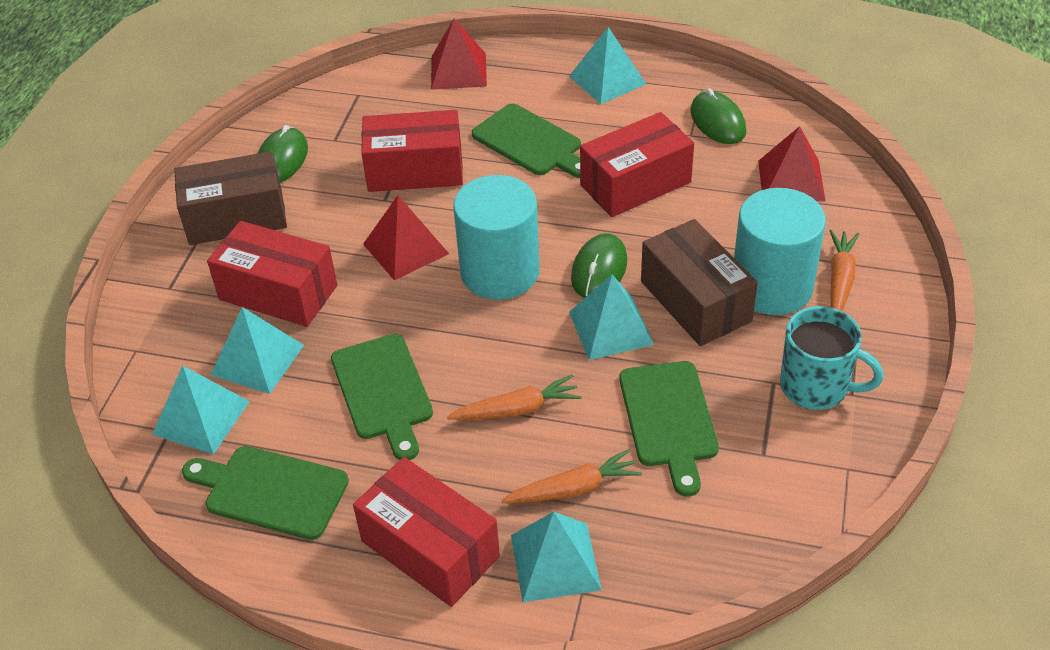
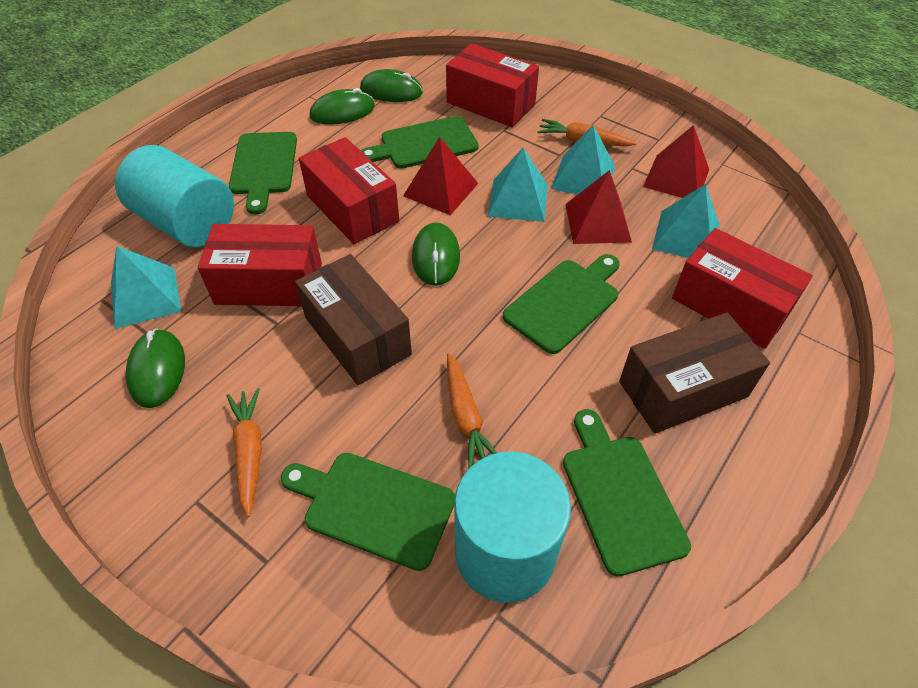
green cutting board: [182,446,349,540] [331,334,433,460] [472,104,581,178] [619,361,719,497] = 4 -> [229,132,297,214] [281,453,455,571] [360,116,479,169] [503,254,620,354] [563,409,691,577] = 5
green mouse: [258,125,308,183] [571,233,627,298] [690,88,746,144] = 3 -> [126,329,185,408] [310,88,375,125] [360,69,423,102] [412,222,460,286] = 4
turquoise mug: [780,306,884,410] = 1 -> none = 0
turquoise pyramid: [152,365,250,454] [211,307,304,394] [511,512,601,602] [569,27,646,104] [569,275,654,360] = 5 -> [111,246,181,329] [488,148,548,222] [551,125,615,195] [652,184,719,258] = 4

